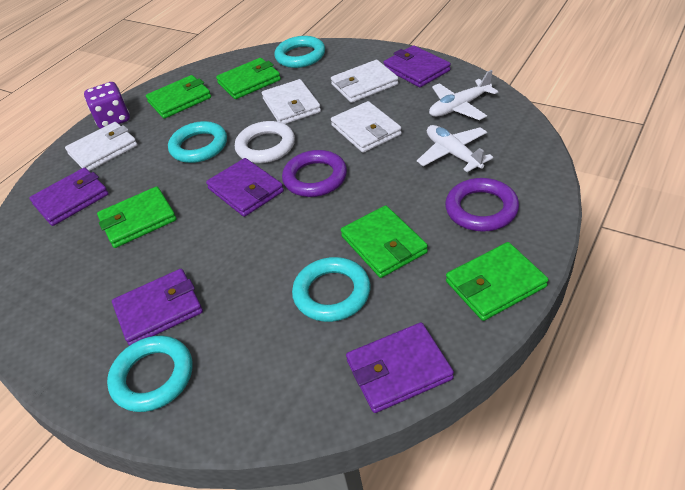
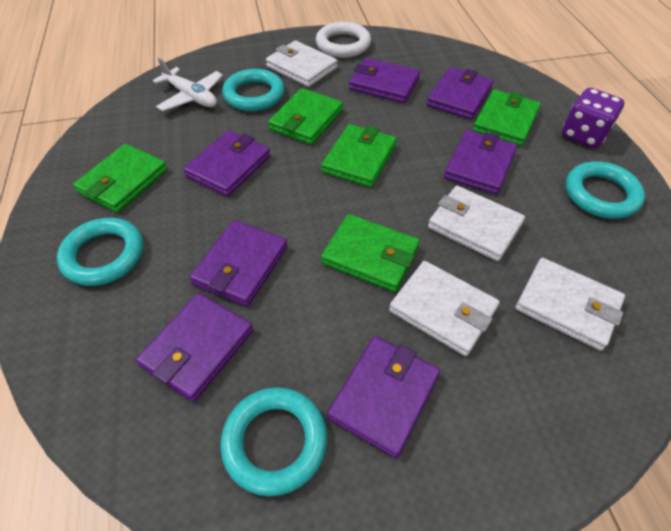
purple ring: [282,150,347,197] [445,178,519,232] = 2 -> none = 0
purple wallet: [29,168,109,226] [112,269,203,346] [206,158,284,217] [346,323,454,413] [383,45,451,87] = 5 -> [136,293,253,402] [183,130,270,197] [190,220,288,307] [327,336,440,458] [349,58,420,103] [427,67,493,119] [444,130,517,195] = 7
white plane: [417,125,493,172] [429,70,498,120] = 2 -> [153,58,223,111] = 1

